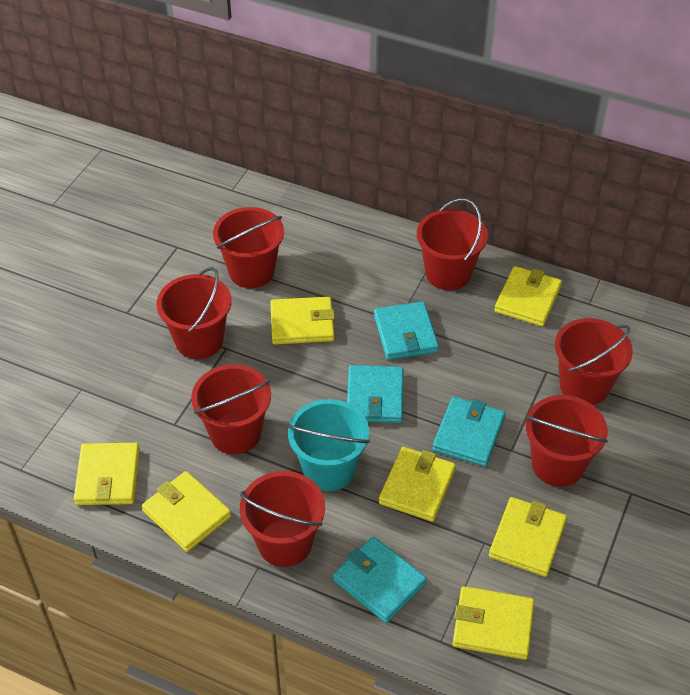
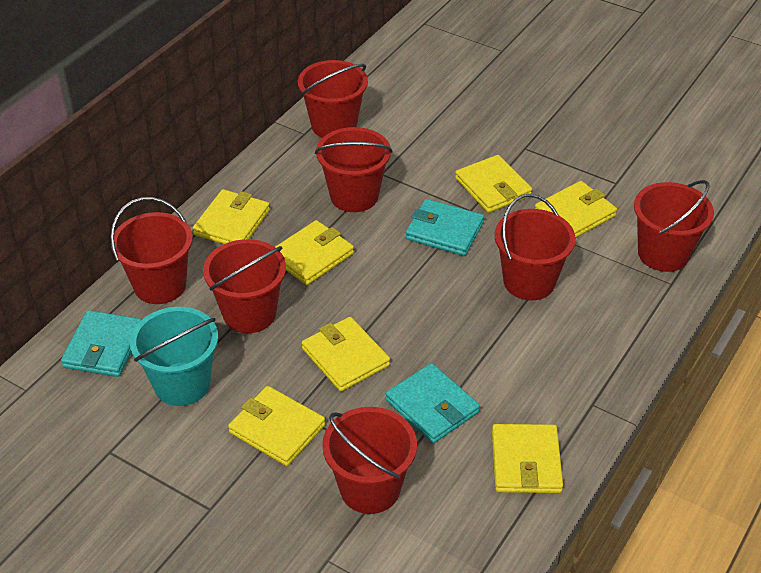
turquoise wallet: [333,536,427,623] [347,365,403,423] [374,301,439,360] [432,396,505,467] = 4 -> [61,310,142,377] [386,363,480,443] [406,199,484,256] = 3

